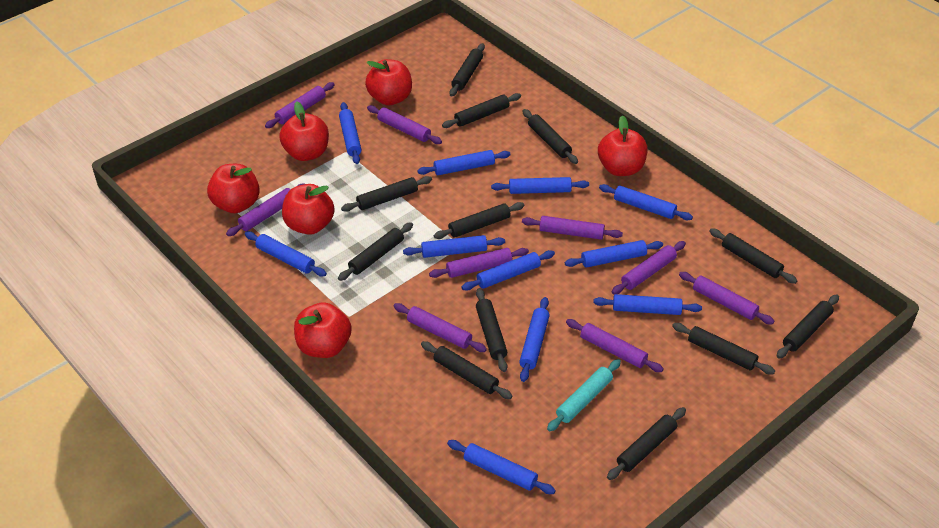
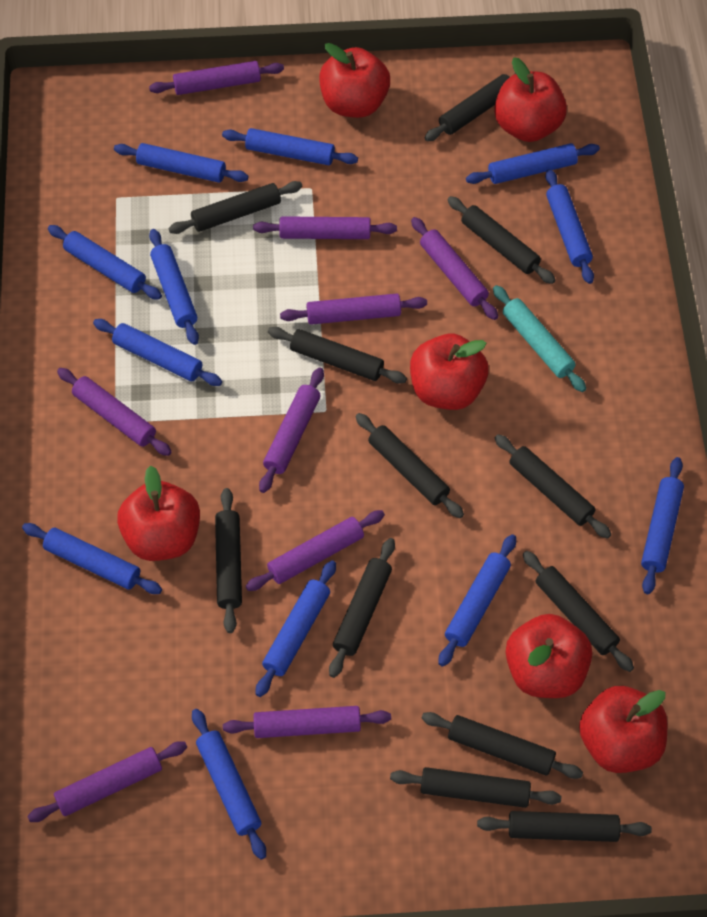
blue rolling pin: [244,231,327,276] [339,102,362,164] [403,235,505,258] [417,150,511,175] [447,440,556,494] [462,250,555,291] [491,177,589,194] [519,297,550,382] [565,240,663,268] [593,294,702,315] [599,184,693,220] = 11 -> [22,523,162,594] [48,225,162,300] [93,319,222,386] [114,143,249,183] [149,229,199,345] [192,709,266,859] [222,128,358,165] [255,560,336,697] [438,534,516,667] [466,143,600,184] [545,169,594,284] [641,457,684,594] = 12

